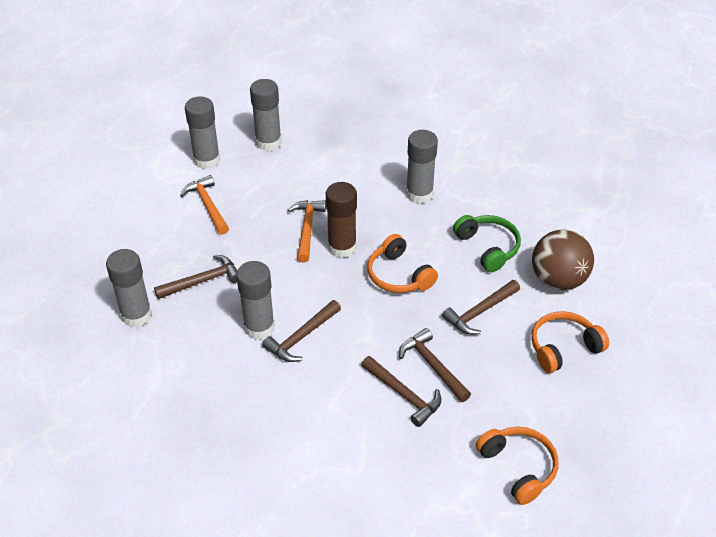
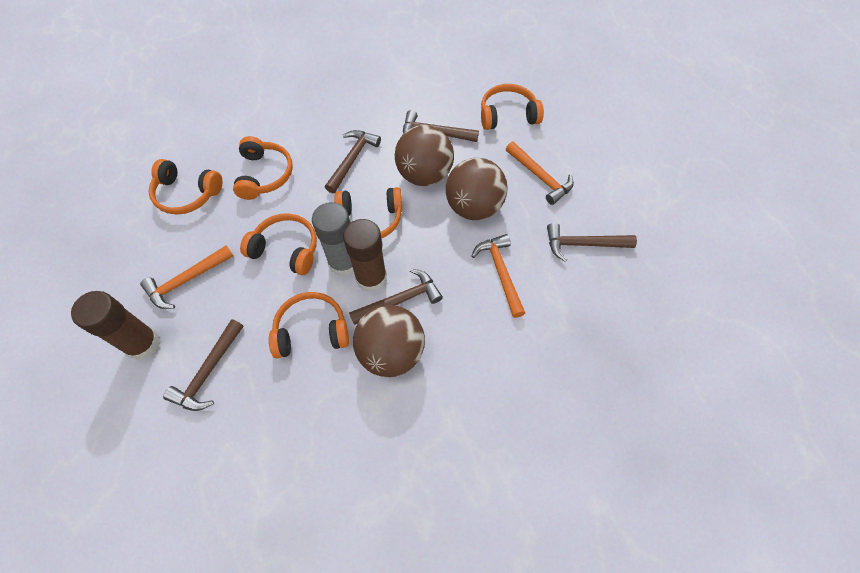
brown ball: [532,229,594,290] = 1 -> [353,305,425,377] [395,125,454,186] [446,158,508,220] = 3
brown glue stick: [326,182,357,258] = 1 -> [71,291,160,360] [343,219,387,292] = 2
green headphones: [453,215,521,272] = 1 -> none = 0
grey glue stick: [106,249,152,327] [185,96,220,169] [236,261,275,340] [250,79,281,151] [406,130,438,204] = 5 -> [312,202,354,277] = 1
orange hammer: [180,175,229,235] [288,200,326,263] = 2 -> [140,245,234,309] [472,234,525,318] [506,142,574,205] = 3
orange headphones: [367,234,438,293] [476,427,558,505] [531,311,609,373] = 3 -> [148,159,223,214] [233,136,293,200] [240,213,317,275] [269,292,349,358] [334,187,402,238] [481,84,544,130] = 6

